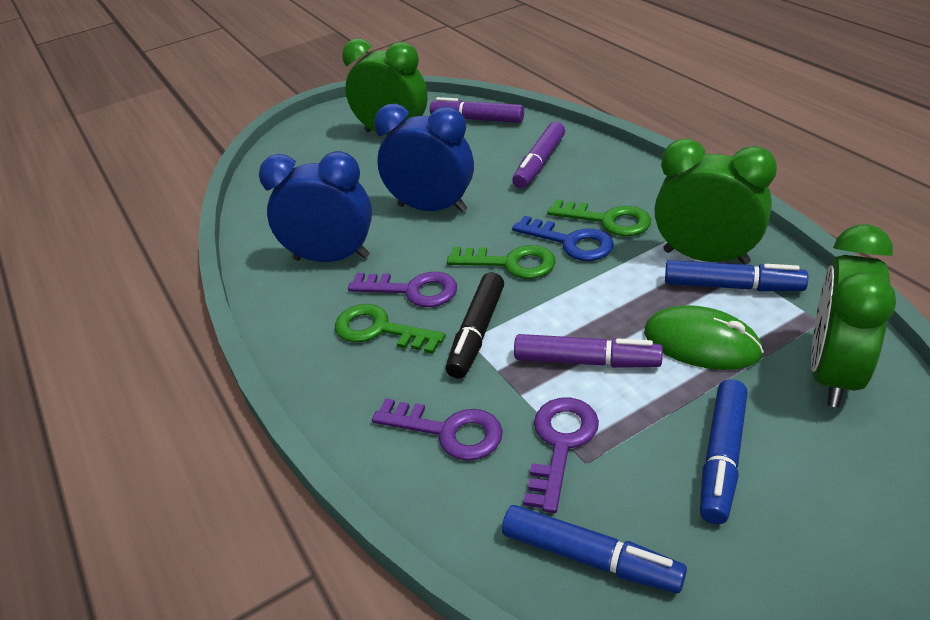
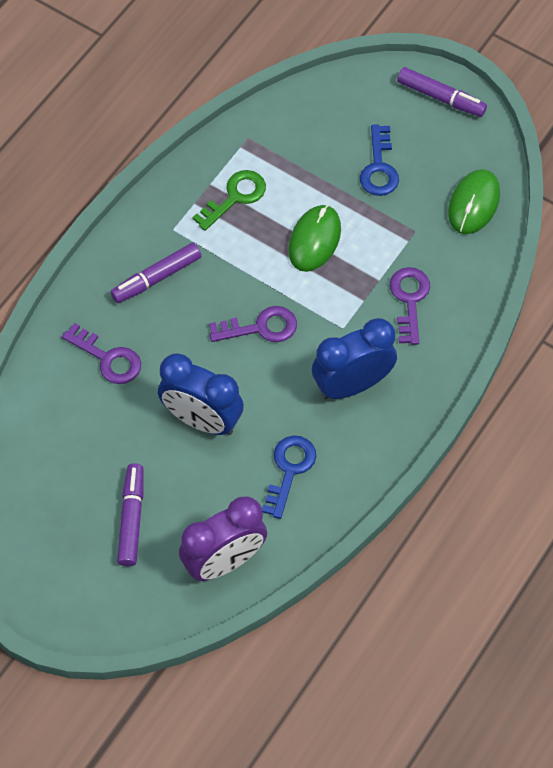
black marker: [446,272,504,379] = 1 -> none = 0
blue key: [512,216,614,261] = 1 -> [262,436,316,519] [360,124,399,196] = 2
blue marker: [502,505,687,593] [665,260,808,291] [700,379,748,524] = 3 -> none = 0
green clock: [342,39,428,135] [654,139,777,265] [811,224,896,407] = 3 -> none = 0
green key: [335,304,446,354] [447,245,556,279] [547,199,651,236] = 3 -> [192,170,266,231] = 1
green mouse: [644,305,764,370] = 1 -> [288,205,341,272] [448,169,500,234] = 2
purple clock: none = 0 -> [179,496,267,581] = 1

